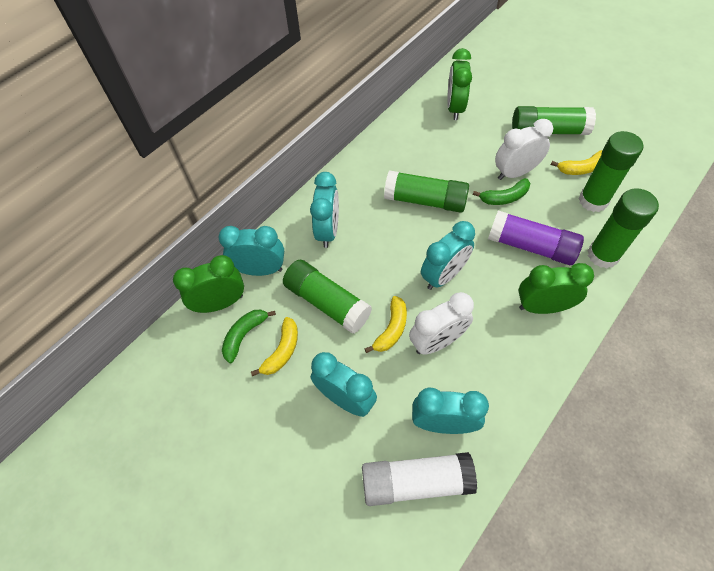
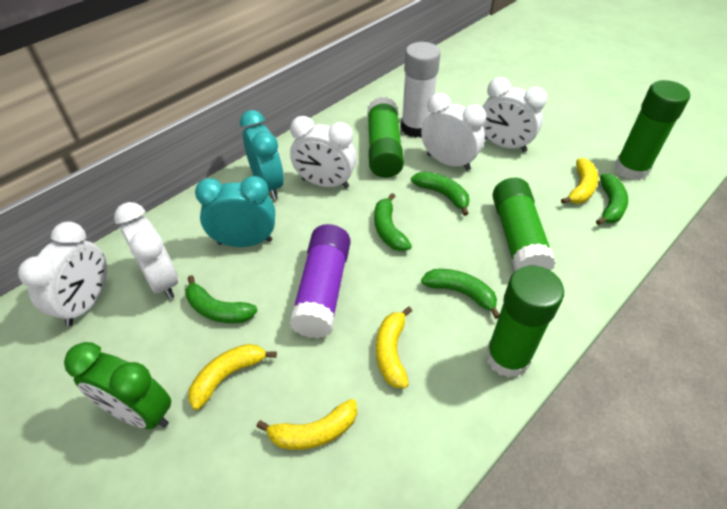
green banana: [222,309,276,363] [473,178,530,205] = 2 -> [185,275,258,323] [374,193,412,251] [411,171,469,216] [421,269,500,319] [596,174,628,225] = 5
green clock: [173,255,244,313] [447,48,472,120] [519,263,594,314] = 3 -> [64,342,171,429] = 1
green glue stick: [283,260,372,334] [384,170,469,213] [512,106,596,135] [579,131,643,212] [588,188,659,269] = 5 -> [367,97,404,178] [486,266,564,378] [493,178,556,271] [614,80,690,180] = 4
turquoise clock: [219,226,284,276] [310,172,339,248] [311,352,377,417] [412,387,489,434] [421,221,475,290] = 5 -> [195,176,275,247] [240,110,284,199] = 2
white clock: [409,292,474,355] [495,119,553,180] = 2 -> [18,222,107,326] [114,202,178,299] [290,116,357,188] [421,93,486,171] [482,77,547,152] = 5
yellow banana: [251,317,298,376] [364,296,407,353] [551,150,603,175] = 3 -> [188,344,277,410] [256,399,357,450] [376,307,412,389] [561,158,598,204] = 4

